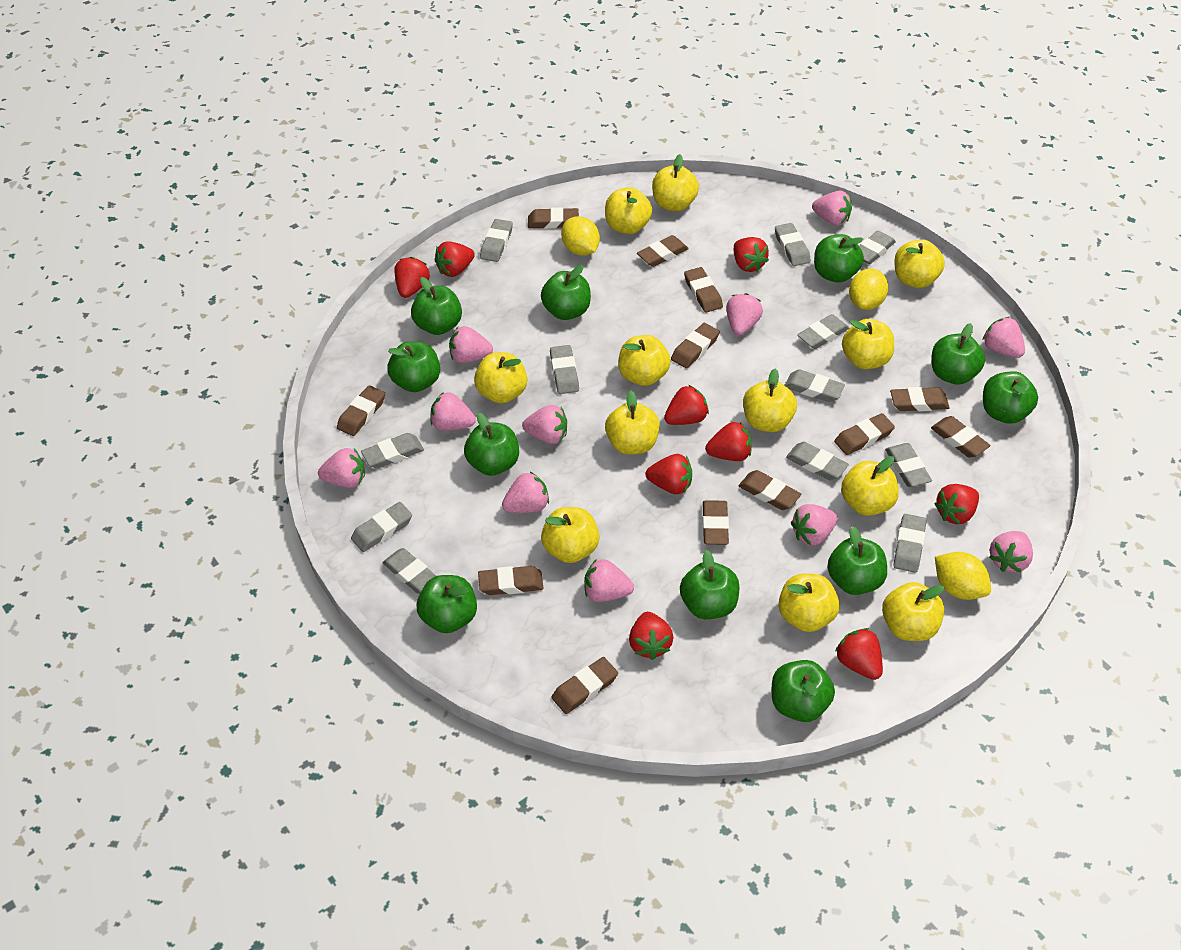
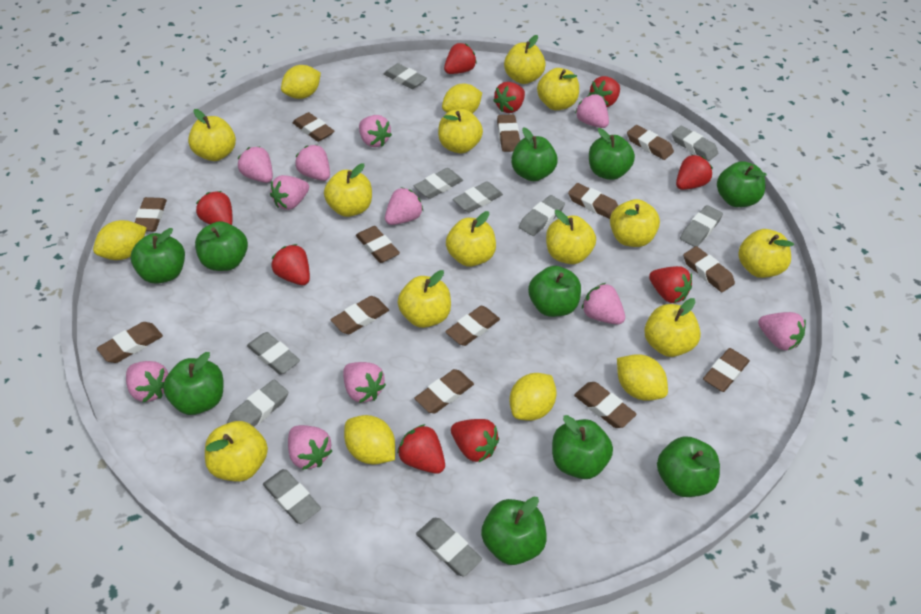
brown eraser: [337,385,385,436] [478,566,543,595] [528,207,579,229] [552,657,618,714] [637,235,689,267] [671,323,720,368] [684,267,723,313] [702,500,729,545] [739,470,801,510] [834,413,895,455] [890,387,950,411] [931,416,991,458] = 12 -> [97,322,163,363] [135,197,167,232] [292,112,334,142] [330,296,389,334] [356,226,400,263] [414,369,474,413] [445,306,500,346] [497,114,520,152] [568,183,618,219] [574,382,637,428] [627,125,674,160] [683,246,735,292] [703,348,750,392] = 13
green apple: [387,341,440,392] [411,277,462,335] [417,575,477,633] [464,413,519,476] [541,265,591,320] [680,550,739,619] [772,660,835,722] [814,234,864,282] [827,526,887,595] [931,323,985,385] [983,371,1038,424] = 11 -> [131,228,185,284] [163,352,223,415] [195,221,248,271] [481,496,547,565] [511,127,558,181] [528,266,581,317] [552,415,613,479] [589,128,635,180] [657,437,720,497] [717,161,767,207] = 10
grey eraser: [351,502,412,552] [361,433,424,469] [383,548,436,594] [480,219,513,262] [550,345,579,394] [775,223,811,266] [785,369,845,402] [786,442,849,480] [797,314,849,349] [859,231,896,264] [885,443,932,487] [893,514,927,573] = 12 -> [227,380,288,427] [247,332,300,374] [263,469,321,524] [384,63,427,89] [414,168,463,199] [416,518,482,576] [453,182,503,213] [519,195,565,236] [672,126,718,161] [680,205,723,247] = 10
yellow lemon: [561,216,600,256] [849,268,888,310] [935,552,991,600] = 3 -> [93,220,147,260] [281,65,321,99] [344,415,395,465] [442,83,482,114] [510,373,557,421] [617,354,668,401] = 6

